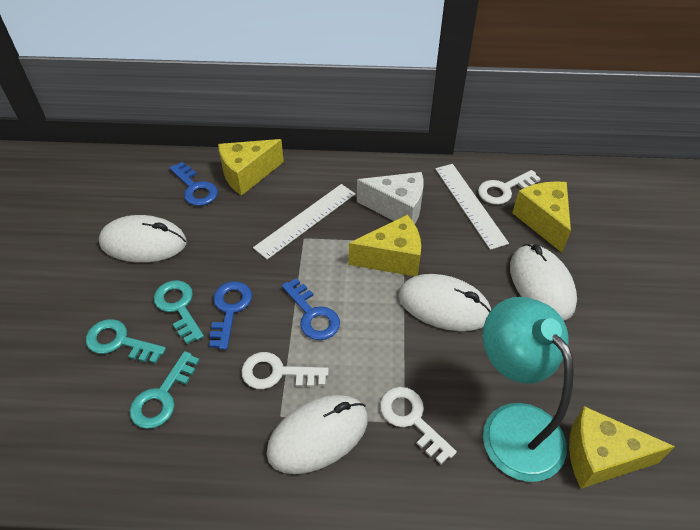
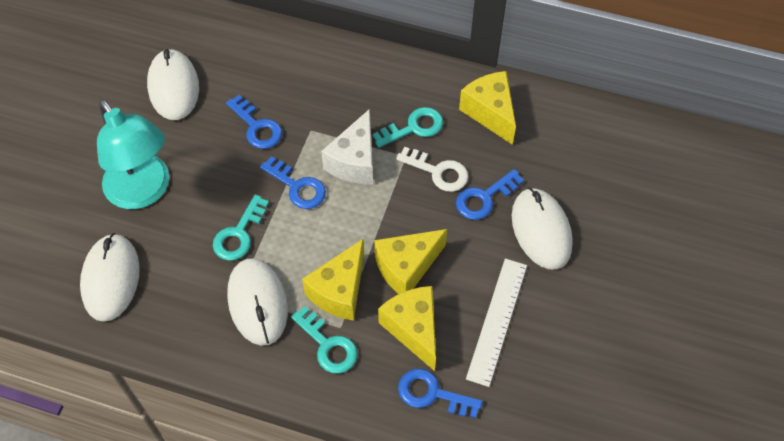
blue key: [170,162,218,206] [209,281,252,350] [282,278,340,340] = 3 -> [226,95,282,149] [260,156,326,209] [398,369,483,418] [456,169,524,220] = 4
white key: [241,352,329,389] [380,387,457,464] [478,170,541,205] = 3 -> [396,147,468,192] = 1
white ruler: [253,184,355,260] [435,164,509,250] = 2 -> [466,259,527,387] = 1

